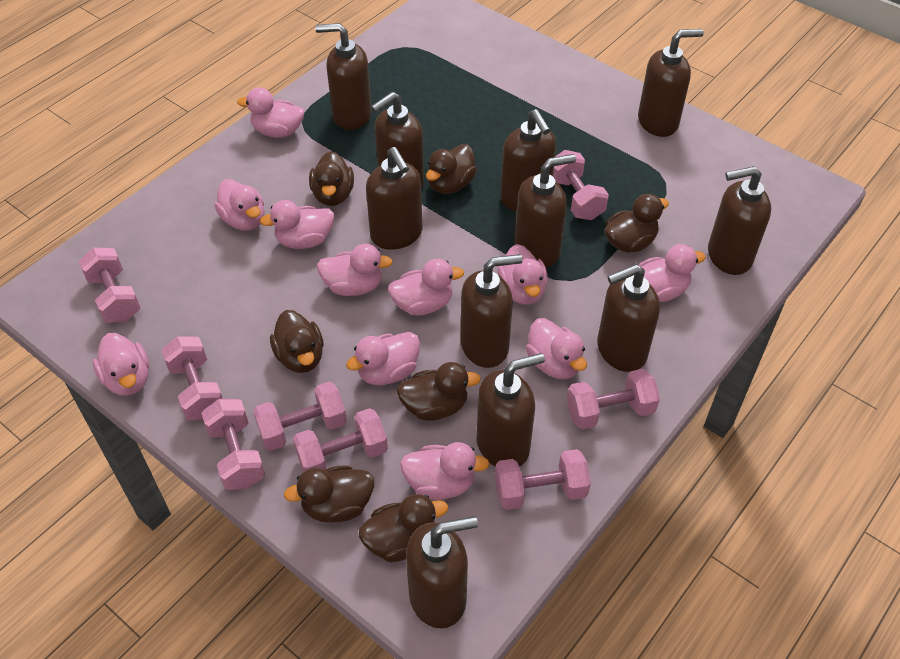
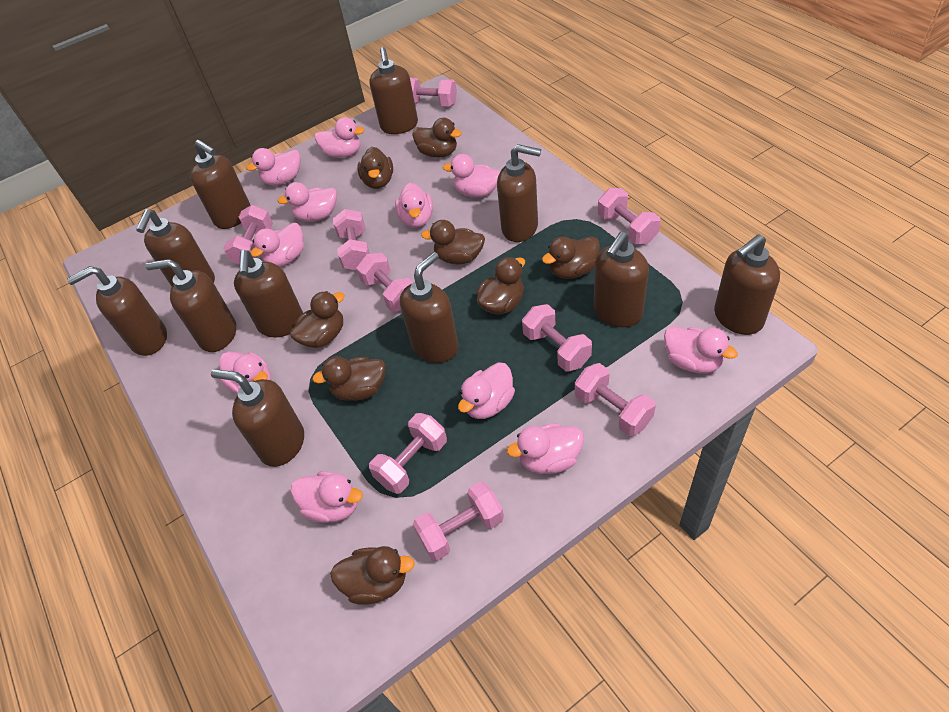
brown duck: [270,310,324,373] [284,465,374,522] [309,151,354,206] [359,494,448,562] [397,362,481,421] [426,144,477,194] [605,194,669,253] = 7 -> [290,291,345,348] [312,356,385,401] [330,546,415,605] [357,147,393,189] [412,118,462,158] [421,220,485,265] [477,257,525,315] [542,236,600,279] = 8
pink dumbbell: [78,248,140,323] [161,336,223,421] [202,399,265,490] [253,382,347,451] [293,408,388,472] [495,449,591,510] [553,150,609,220] [567,369,660,430] = 8 -> [223,205,273,265] [333,209,370,270] [356,253,413,312] [369,413,447,494] [410,78,457,107] [413,482,504,561] [522,304,592,372] [575,363,656,436] [598,188,660,244] = 9

